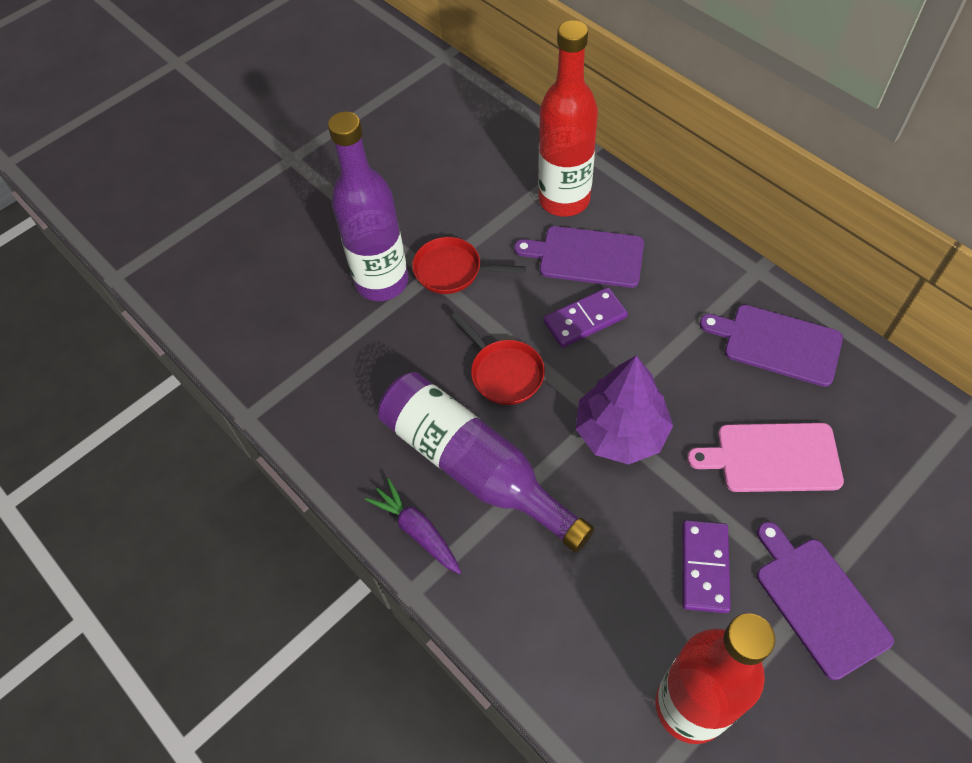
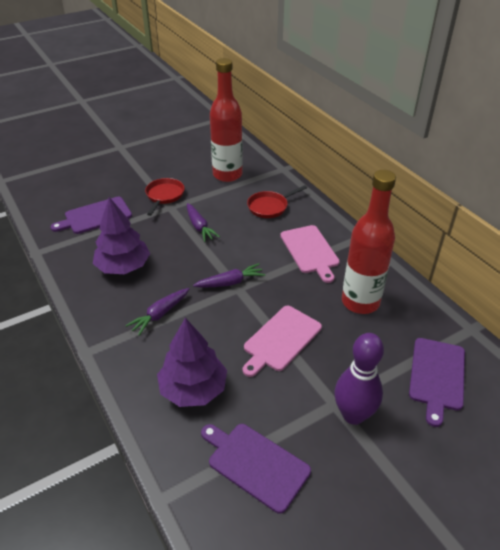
pink cutting board: [687,423,844,492] = 1 -> [243,306,322,377] [280,225,340,283] = 2
purple bottle: [328,111,408,301] [378,372,594,553] = 2 -> none = 0
purple bowling pin: none = 0 -> [335,333,384,425] = 1
purple carrot: [365,478,462,574] = 1 -> [125,288,189,336] [187,203,220,242] [193,263,265,288] = 3
purple domino: [543,287,628,348] [682,520,731,613] = 2 -> none = 0
purple tree: [576,355,673,465] = 1 -> [93,197,150,274] [157,318,227,407] = 2

